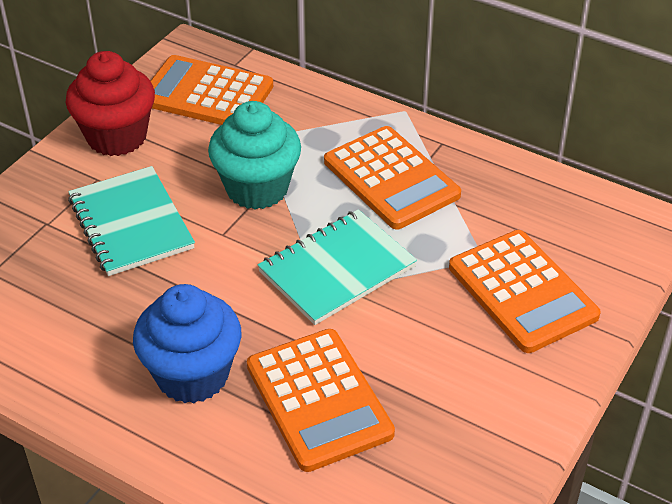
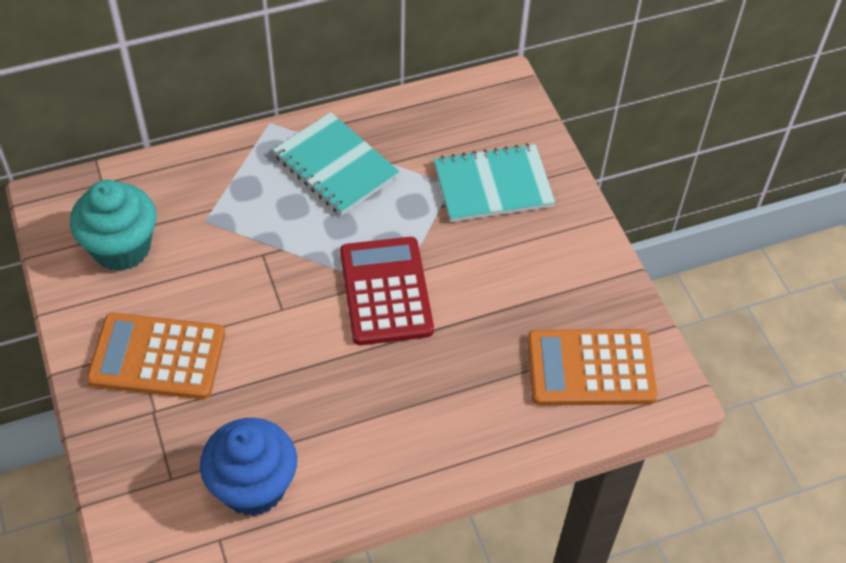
orange calculator: [151,55,273,125] [247,329,395,472] [324,126,461,229] [449,230,601,353] = 4 -> [87,313,225,399] [527,329,657,406] = 2
red calculator: none = 0 -> [340,237,434,345] = 1
red cupcake: [66,51,155,156] = 1 -> none = 0

